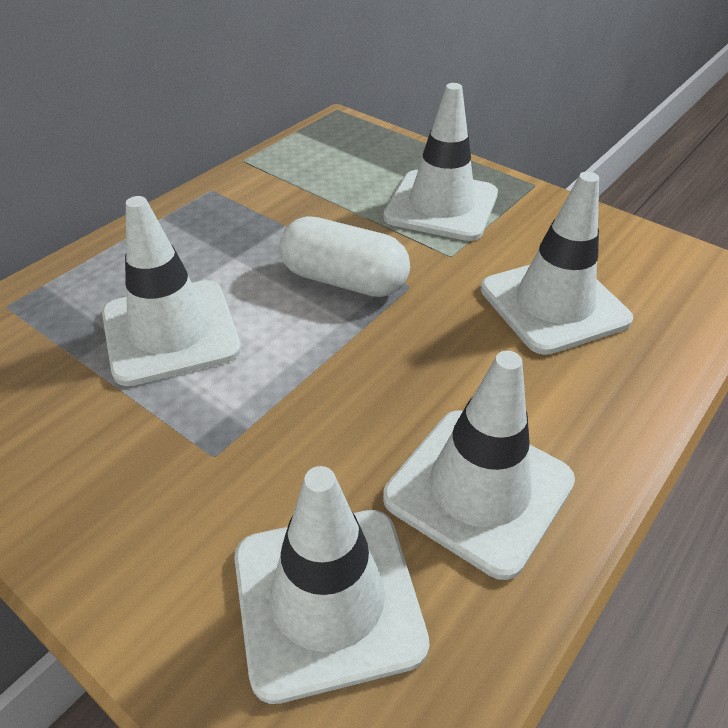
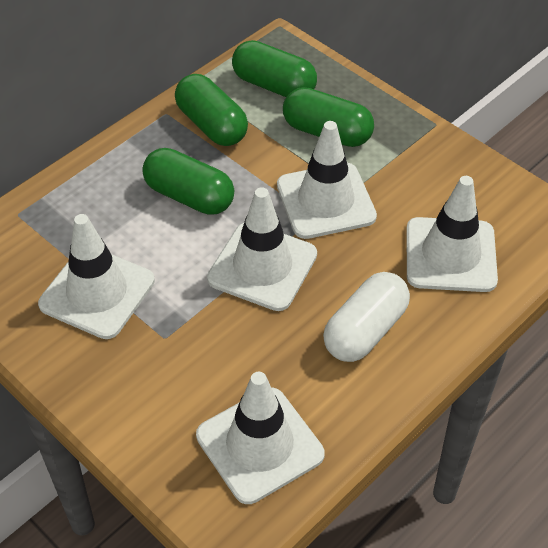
green capsule: none = 0 -> [142,148,234,215] [175,74,248,146] [232,40,317,97] [283,87,374,147] = 4

